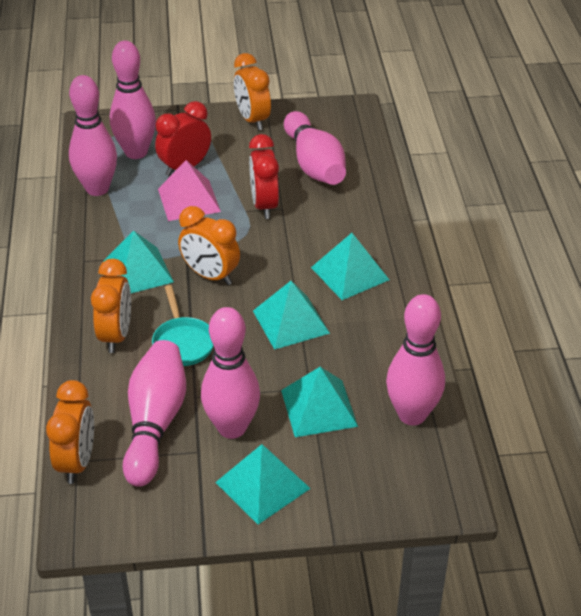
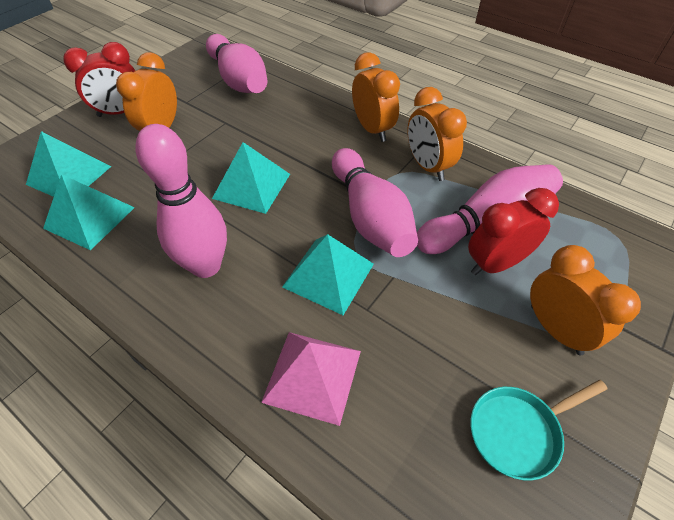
pink bowling pin: [69,75,117,196] [110,41,156,159] [123,340,186,487] [201,307,260,439] [284,111,346,185] [386,294,445,425] = 6 -> [135,124,227,278] [206,34,268,93] [332,148,418,257] [417,164,563,254] = 4
turquoise pyramid: [103,230,174,293] [215,444,311,524] [253,281,330,350] [281,367,358,437] [311,233,389,300] = 5 -> [26,131,111,197] [43,174,135,250] [212,142,290,214] [282,234,374,315] = 4

